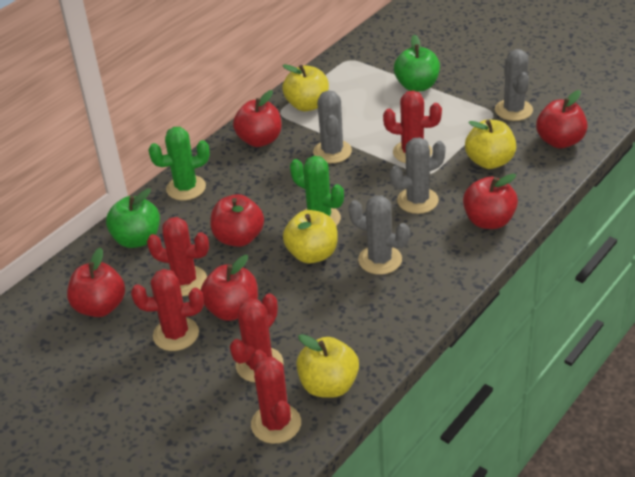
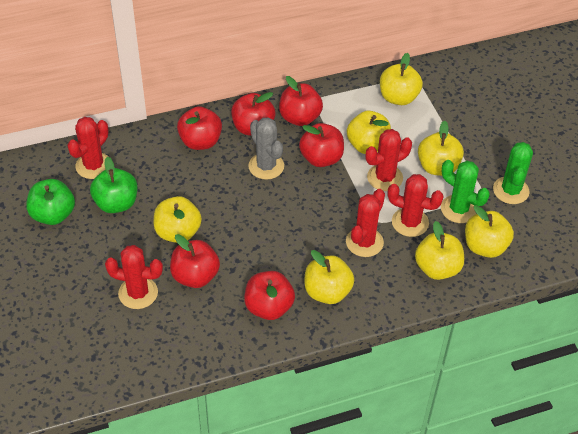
grey cactus: [313,91,352,163] [348,195,410,275] [390,137,446,214] [495,49,533,121] = 4 -> [248,117,284,180] = 1
yellow apple: [282,64,329,111] [283,210,338,263] [296,334,359,398] [465,120,516,169] = 4 -> [154,196,202,243] [305,250,354,304] [347,111,391,154] [380,53,423,105] [415,221,464,280] [418,121,464,176] [465,205,514,258] = 7

